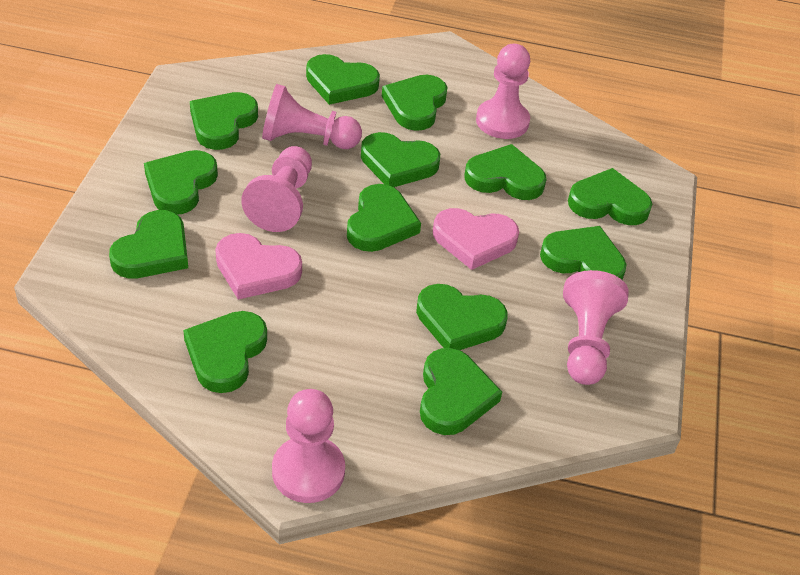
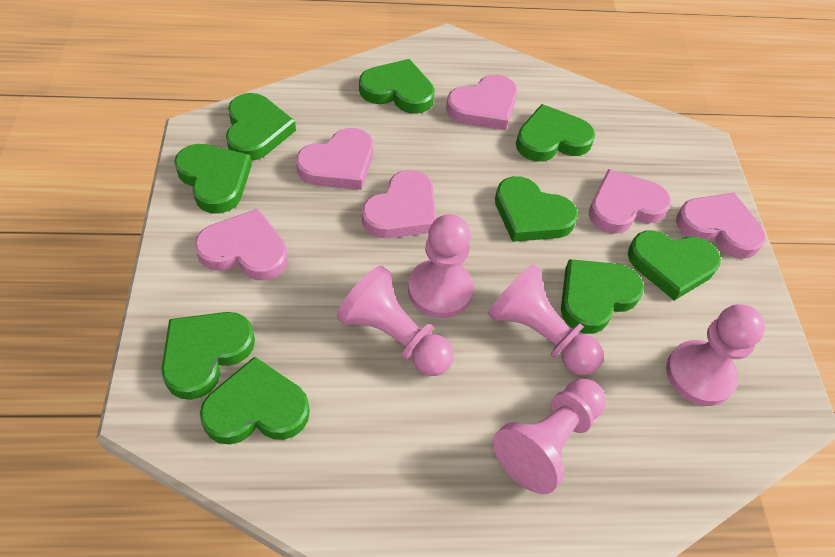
green heart: [109,210,188,278] [144,150,218,214] [183,311,267,393] [190,92,258,150] [306,54,380,105] [347,184,421,252] [361,132,440,187] [382,75,448,131] [416,284,508,350] [420,348,502,435] [464,144,546,200] [540,226,627,280] [568,168,652,225] = 13 -> [161,312,255,400] [174,144,252,214] [200,357,310,445] [226,93,296,161] [359,59,435,114] [495,176,578,242] [516,104,595,162] [561,259,644,334] [628,230,721,300] = 9
pink heart: [215,233,302,300] [433,208,519,270] = 2 -> [194,209,288,280] [296,128,373,190] [362,170,436,238] [446,74,517,130] [589,169,671,234] [676,193,766,259] = 6

